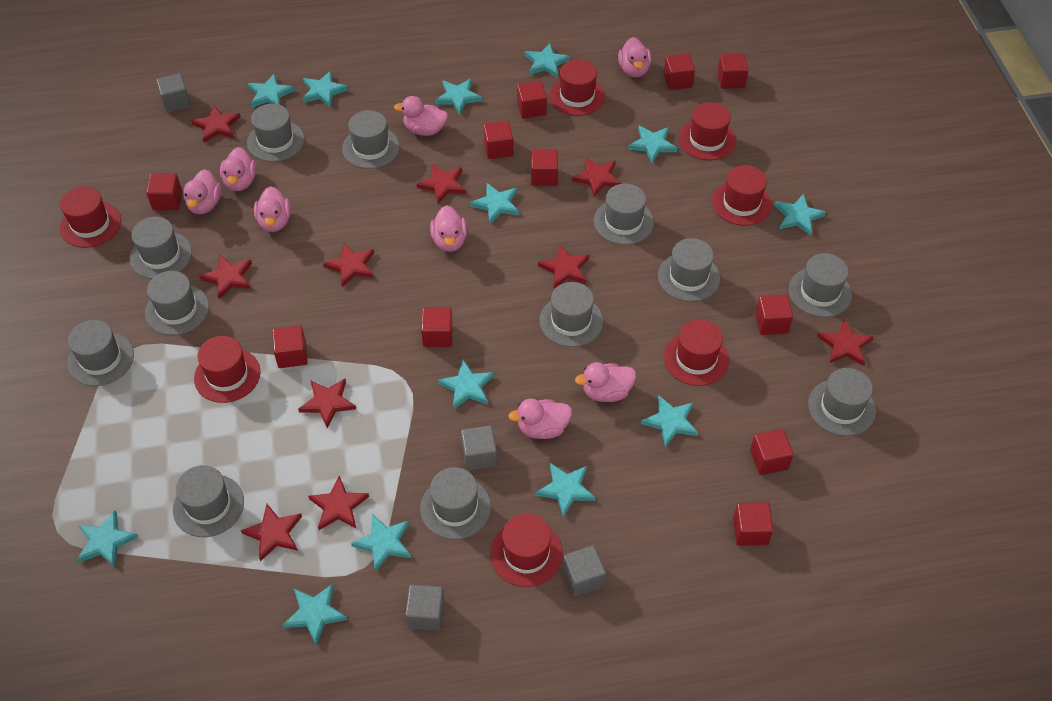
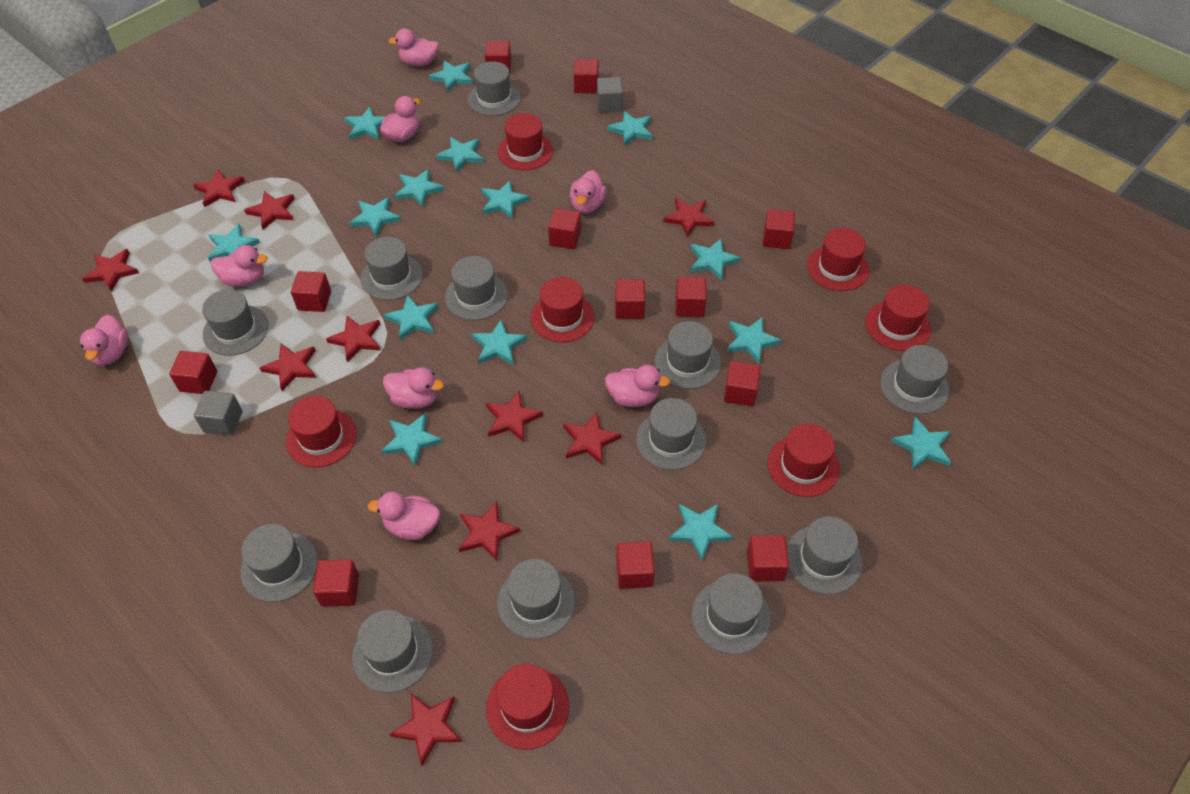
grey cube: [156,73,191,113] [405,585,445,631] [461,426,497,471] [563,545,606,597] = 4 -> [194,391,242,436] [597,77,623,112] = 2
red cube: [146,173,182,211] [272,326,308,368] [421,307,453,347] [483,121,513,159] [517,81,547,119] [531,149,558,186] [664,53,695,90] [717,53,748,89] [733,502,773,546] [750,429,794,475] [755,294,793,335] = 11 -> [169,351,217,394] [291,271,331,312] [313,560,359,607] [485,41,512,74] [548,208,581,249] [574,59,599,93] [615,279,645,319] [616,541,655,589] [675,277,707,317] [724,361,761,406] [747,535,789,582] [763,209,795,249] = 12
turquoise star: [76,511,138,568] [248,73,295,108] [283,584,348,646] [302,71,348,107] [351,514,411,572] [435,79,482,114] [438,360,494,410] [470,183,519,224] [525,43,570,78] [536,463,596,517] [628,126,678,163] [641,395,698,447] [775,194,826,236] = 13 -> [208,224,260,262] [344,107,385,140] [349,197,401,237] [382,413,443,467] [384,295,438,341] [394,169,444,207] [429,60,473,92] [436,137,484,172] [471,320,527,365] [481,180,530,219] [607,111,653,145] [669,504,733,561] [690,239,741,281] [726,317,782,364] [891,417,951,469] = 15

